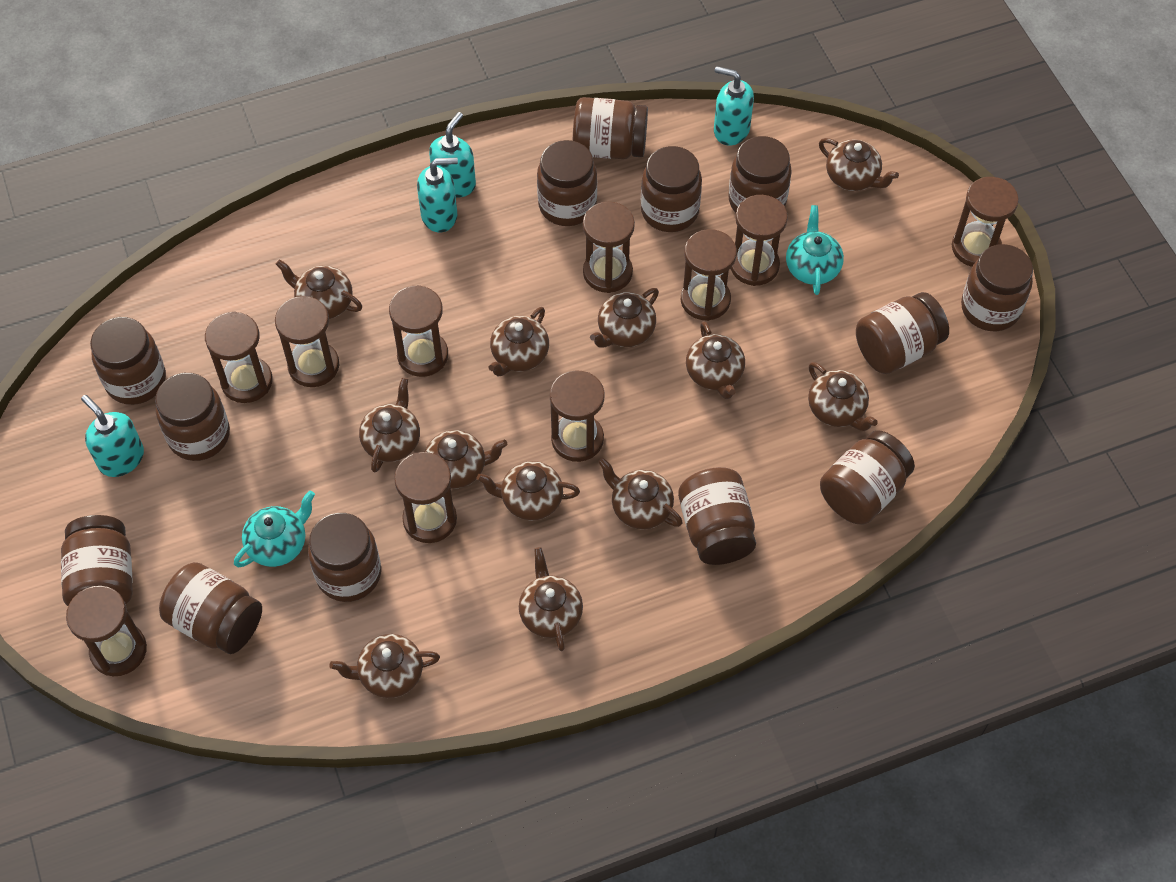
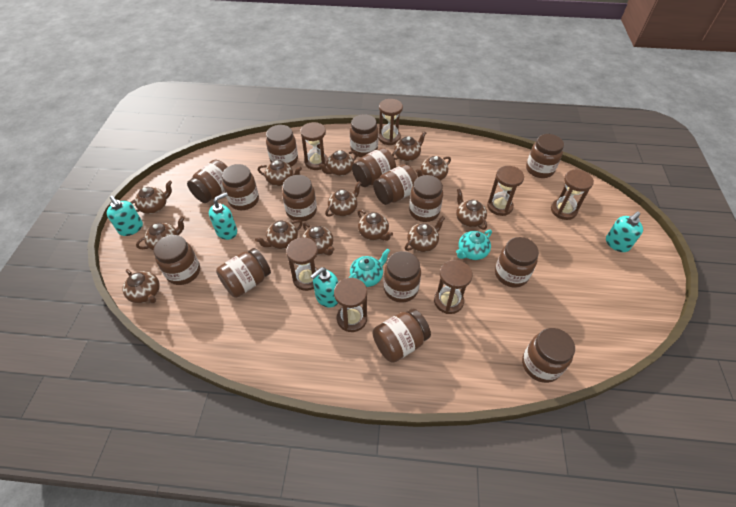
brown hourglass: [66,586,147,676] [205,311,273,403] [275,296,339,387] [389,285,448,377] [394,452,457,543] [550,371,605,462] [583,202,635,293] [681,229,737,321] [730,195,788,286] [952,177,1019,267] = 10 -> [286,237,318,291] [300,122,328,170] [334,278,367,332] [378,99,403,145] [434,260,473,314] [487,166,524,216] [551,170,594,220] = 7
brown jar: [61,515,133,606] [90,317,166,405] [155,373,230,461] [159,562,262,654] [308,513,381,602] [537,140,597,226] [573,97,648,159] [641,146,702,232] [678,467,756,565] [729,136,791,213] [820,430,915,525] [856,292,949,374] [961,244,1033,331] = 13 -> [153,235,200,285] [187,160,228,203] [216,248,271,298] [222,164,259,210] [266,125,298,167] [282,175,317,222] [350,114,379,157] [352,148,396,187] [373,164,418,205] [373,308,431,363] [383,251,421,303] [409,175,443,222] [495,237,539,288] [522,328,575,383] [526,134,564,178] = 15
brown teapot: [276,259,362,319] [329,634,440,698] [359,378,420,472] [424,430,508,489] [476,461,580,521] [489,307,549,377] [519,547,583,651] [590,288,659,348] [598,458,683,529] [686,321,745,399] [808,362,878,431] [819,138,899,191] = 12 -> [122,269,160,303] [130,180,172,214] [136,216,185,250] [255,220,303,249] [258,160,302,186] [302,223,335,255] [319,150,358,176] [325,181,361,217] [357,209,393,241] [392,131,426,162] [405,216,445,252] [416,156,451,181] [456,189,487,230] = 13

